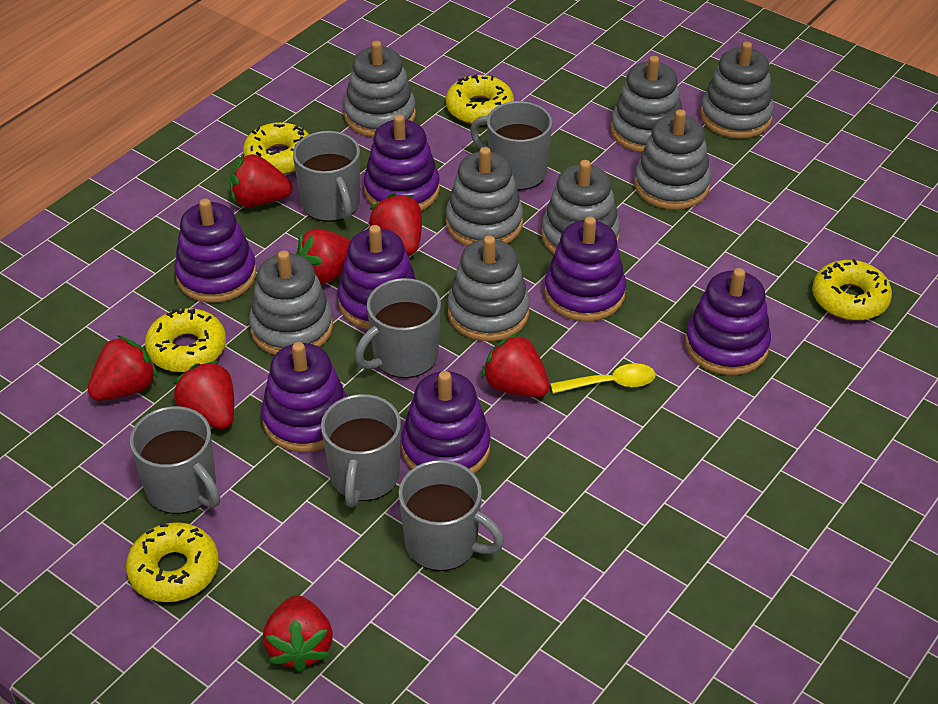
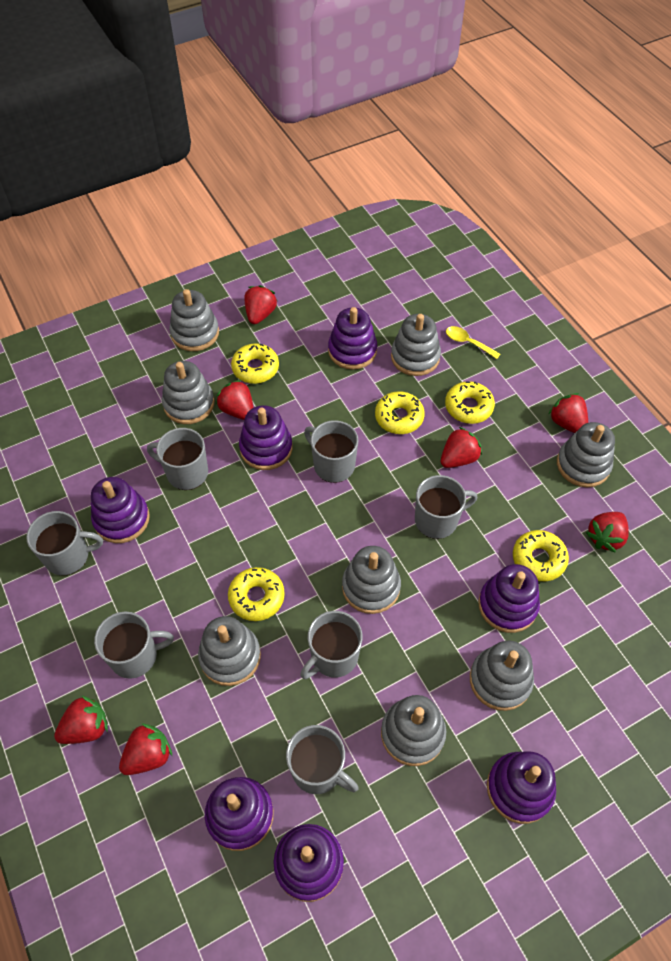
grey mug: [130,406,220,514] [293,131,360,222] [321,394,401,507] [355,278,441,378] [398,460,504,571] [470,101,552,190] = 6 -> [26,511,103,576] [94,611,174,679] [147,428,208,490] [286,725,359,794] [300,611,363,679] [304,420,358,483] [415,475,477,539] = 7

